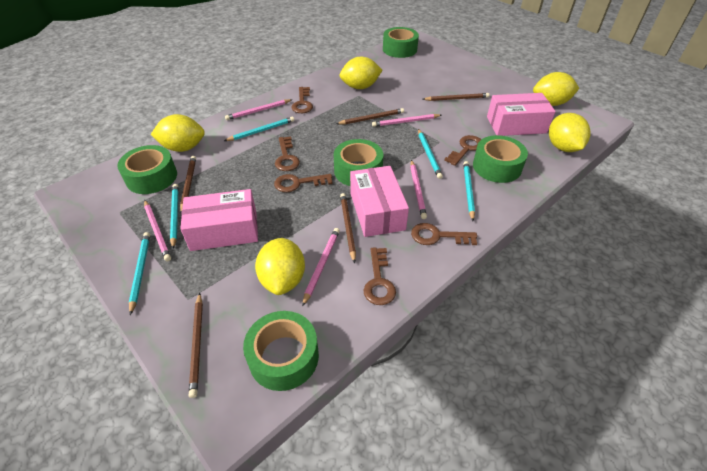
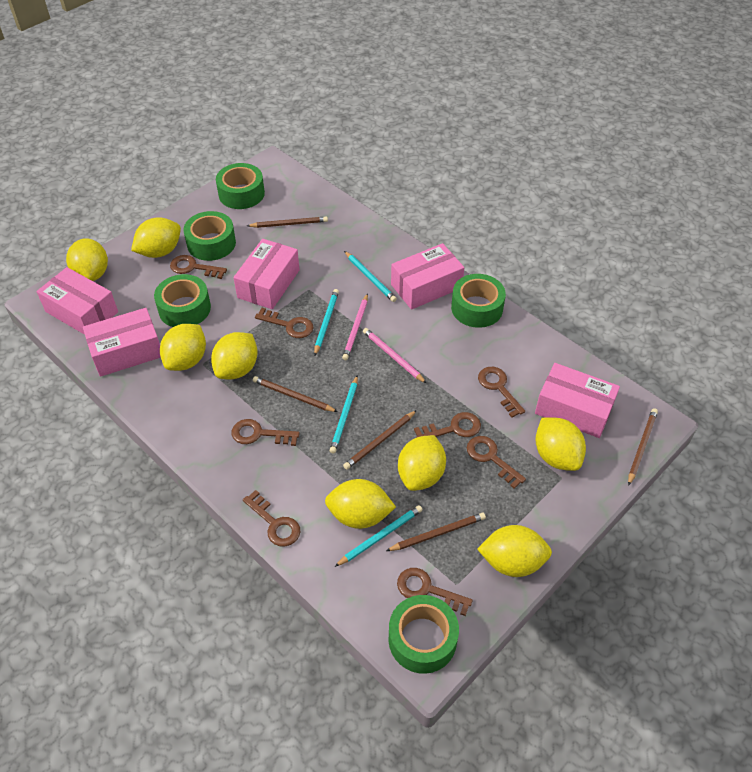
brown key: [274,174,333,192] [275,136,300,171] [291,87,313,113] [364,247,396,305] [411,223,477,245] [444,135,481,166] = 6 -> [170,255,227,279] [232,419,300,446] [243,490,301,546] [255,308,314,338] [397,568,473,616] [414,412,481,438] [467,436,526,489] [478,367,525,418] = 8
pink box: [180,189,258,251] [350,166,409,237] [487,93,556,136] = 3 -> [36,267,118,335] [83,308,161,377] [233,239,300,309] [391,243,464,310] [535,363,620,438] = 5
pink pencil: [144,200,171,261] [225,99,292,120] [302,228,340,307] [372,114,442,127] [410,160,427,219] = 5 -> [342,293,368,360] [363,328,427,384] = 2
turquoise pencil: [129,232,150,315] [170,184,179,249] [224,117,294,141] [418,129,443,179] [463,161,475,221] = 5 -> [314,289,339,356] [330,375,358,454] [335,505,422,567] [344,251,397,302] = 4
yellow lemon: [151,114,205,152] [255,238,305,295] [340,57,382,89] [533,72,579,106] [549,113,591,152] = 5 -> [66,238,108,281] [131,217,181,258] [160,324,206,371] [211,332,258,379] [325,479,396,529] [398,435,446,491] [477,525,552,577] [535,417,586,471] = 8

